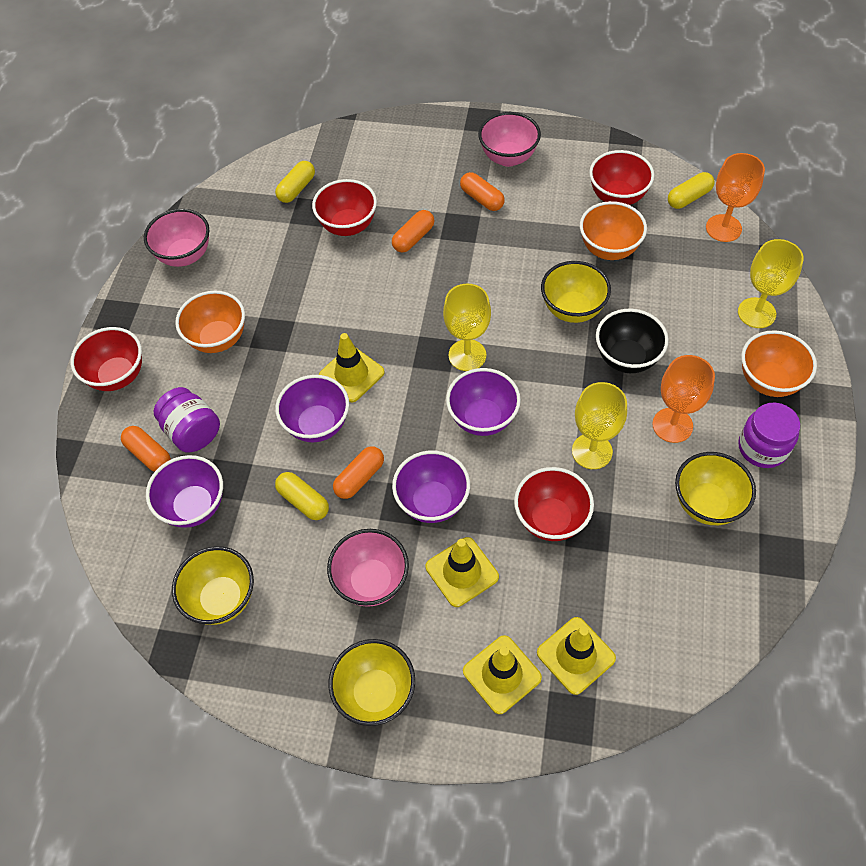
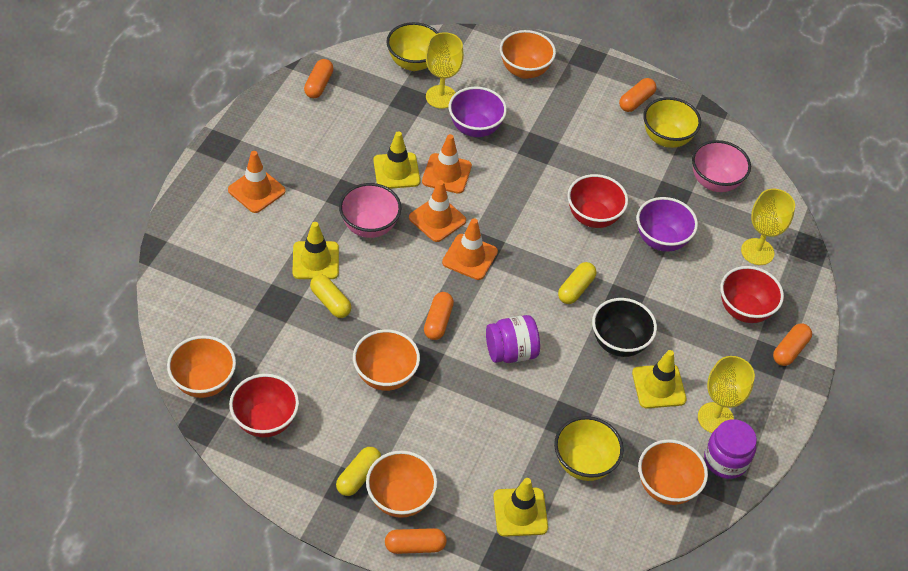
orange bowl: [175,291,245,353] [580,201,647,260] [741,330,817,397] = 3 -> [167,335,236,398] [353,329,420,391] [366,451,437,518] [500,30,556,79] [638,439,708,505] = 5
orange capsule: [121,426,171,472] [333,446,384,499] [392,210,434,253] [460,172,505,211] = 4 -> [304,59,334,98] [385,528,447,554] [424,292,454,340] [619,78,656,112] [773,323,812,366] = 5
orange goblet: [652,355,715,443] [706,153,765,242] = 2 -> none = 0
orange traffic cone: none = 0 -> [228,151,286,213] [409,180,466,242] [422,134,472,194] [442,218,498,280] = 4
pink bowl: [144,209,209,267] [327,529,409,607] [478,112,541,167] = 3 -> [339,183,402,238] [692,140,751,192] = 2
purple bowl: [146,455,223,528] [275,375,349,442] [392,450,470,523] [446,368,521,436] = 4 -> [449,87,507,137] [637,197,698,252] = 2
red bowl: [70,327,142,391] [312,179,377,236] [514,467,594,541] [589,150,655,205] = 4 -> [229,374,299,438] [567,174,628,228] [720,266,784,323] = 3
yellow bowl: [172,546,254,625] [329,639,415,726] [541,261,611,323] [675,452,756,525] = 4 -> [386,22,439,71] [554,416,624,481] [643,97,701,148] = 3

